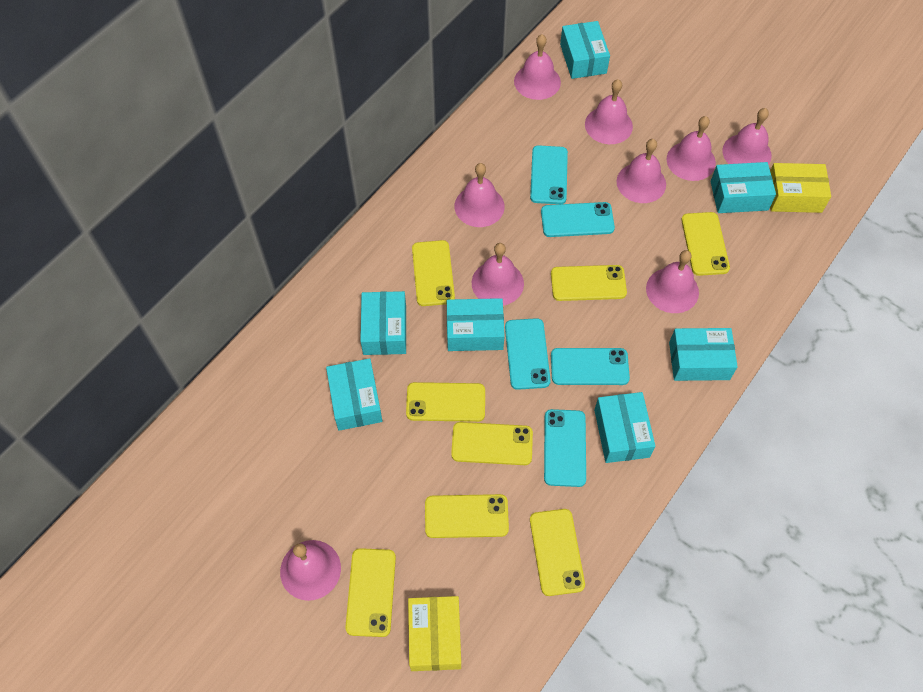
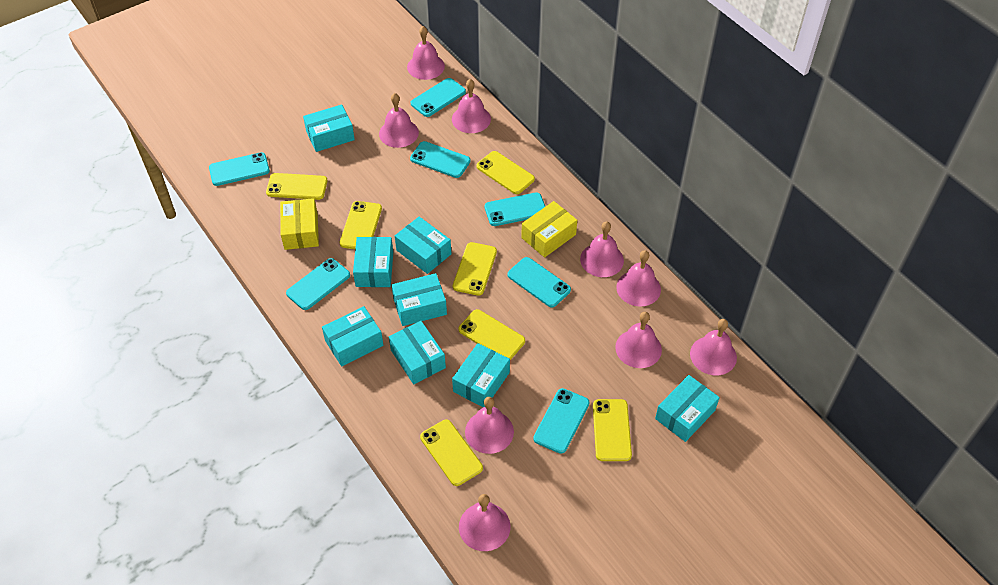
turquoise box: [326,358,382,431] [360,291,406,355] [447,298,505,351] [560,21,610,79] [594,392,655,463] [669,328,738,381] [710,162,776,213] = 7 -> [303,105,355,152] [322,306,383,366] [353,237,393,287] [389,321,446,384] [392,273,447,326] [395,217,451,274] [452,343,510,407] [655,375,720,442] = 8
turquoise phone: [505,318,551,390] [530,145,568,204] [541,202,615,237] [544,409,586,487] [551,348,630,385] = 5 -> [209,152,270,186] [286,258,350,310] [410,141,471,178] [411,78,466,117] [485,193,546,226] [507,257,571,307] [533,388,589,454] = 7
yellow phone: [345,548,396,637] [406,382,485,422] [412,240,455,306] [425,494,509,538] [451,422,533,465] [530,509,585,596] [551,265,627,301] [681,212,730,276] = 8 -> [266,173,327,200] [340,201,382,249] [420,419,483,486] [453,242,497,296] [458,309,525,360] [476,151,535,194] [593,399,632,461] = 7

